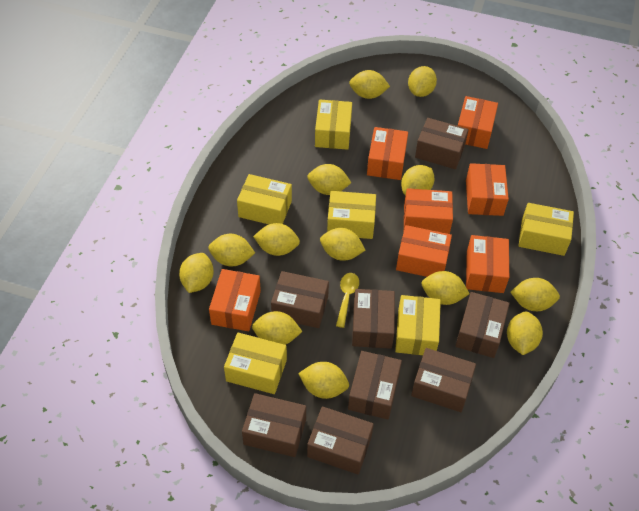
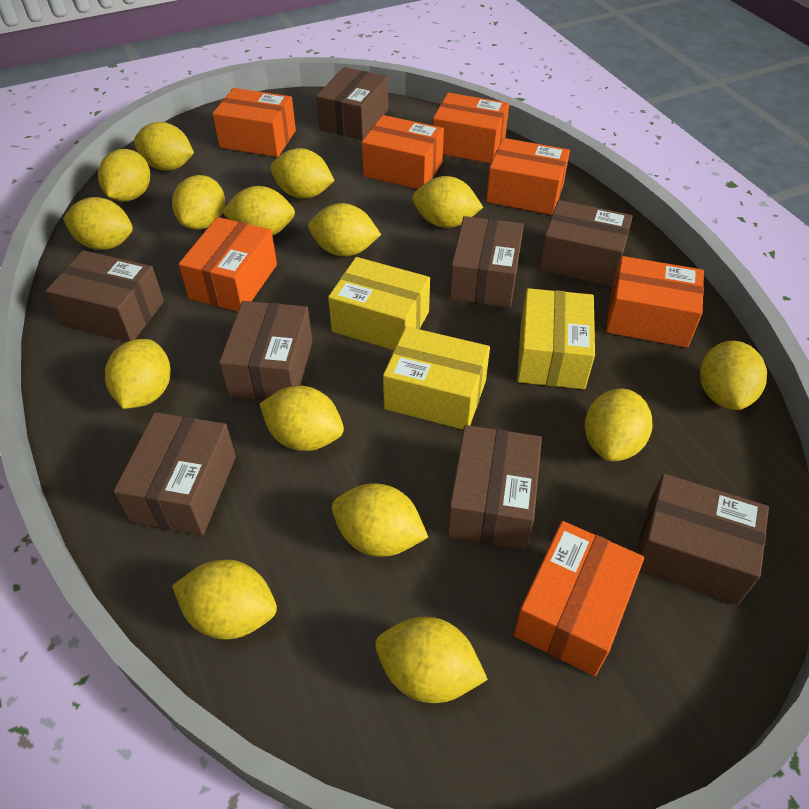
yellow box: [224,333,287,394] [237,174,292,224] [315,100,352,150] [327,191,376,239] [395,295,441,355] [519,203,574,256] = 6 -> [328,257,430,350] [383,326,490,430] [517,288,595,389] = 3
yellow lemon: [179,253,214,293] [208,234,255,266] [252,311,302,345] [253,223,300,256] [298,362,349,399] [307,164,351,195] [320,228,365,261] [349,70,390,99] [401,165,434,195] [408,66,437,97] [421,271,470,305] [507,312,543,355] [510,278,560,311] = 13 -> [63,197,133,250] [98,149,150,202] [105,339,171,409] [134,122,194,171] [172,175,225,230] [172,560,277,639] [222,186,295,236] [260,386,344,451] [270,148,335,199] [308,203,381,256] [332,483,428,557] [375,617,488,703] [412,176,483,228] [585,389,653,461] [700,341,767,410] = 15
yellow spoon: [336,273,359,328] = 1 -> none = 0

